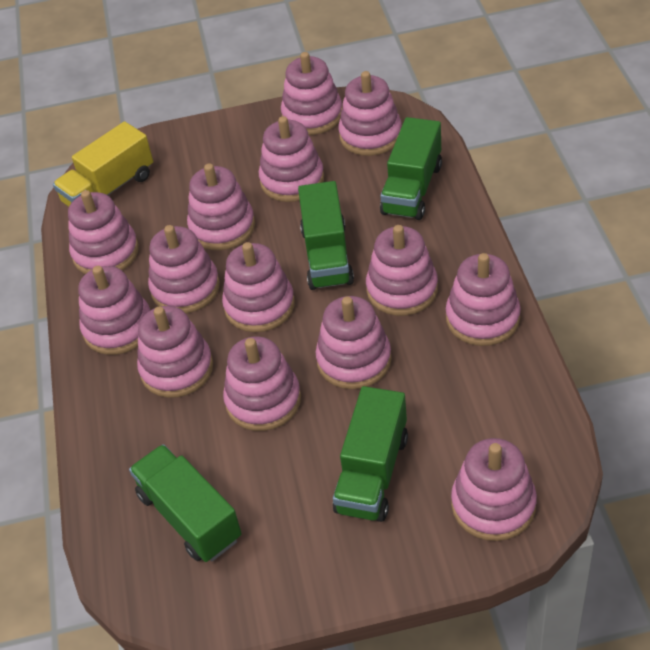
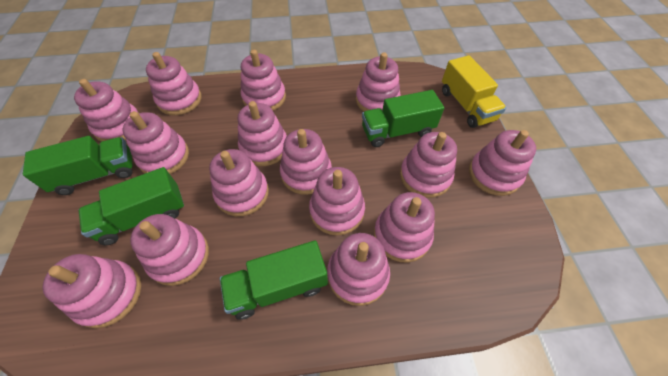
pink stacking toy: [68,190,139,274] [78,266,150,355] [137,306,213,398] [148,225,220,313] [187,163,255,250] [222,242,295,332] [223,336,301,431] [259,116,324,202] [281,52,342,135] [316,296,392,389] [338,71,401,156] [366,225,438,316] [446,253,521,346] [451,438,537,541] = 14 -> [42,254,141,328] [74,79,139,142] [123,111,189,174] [130,214,209,286] [146,52,202,115] [209,149,269,216] [238,101,287,166] [241,50,286,111] [280,129,332,195] [309,167,365,236] [327,233,390,306] [356,52,401,112] [374,192,435,263] [400,132,457,198] [469,130,536,196] = 15

